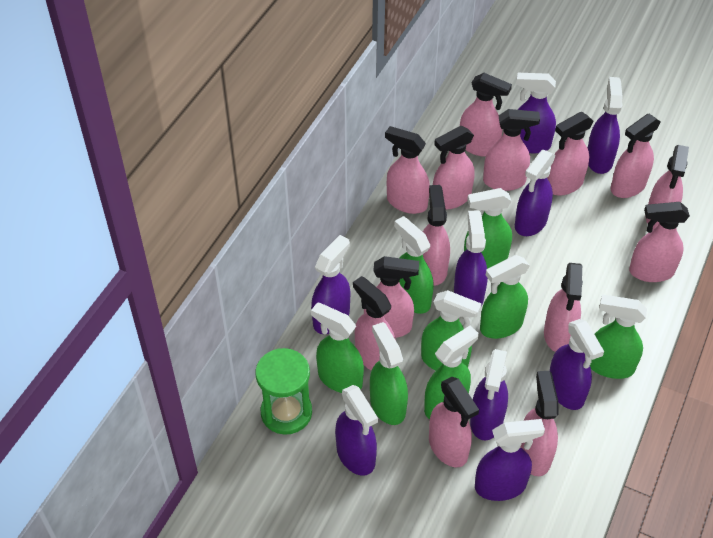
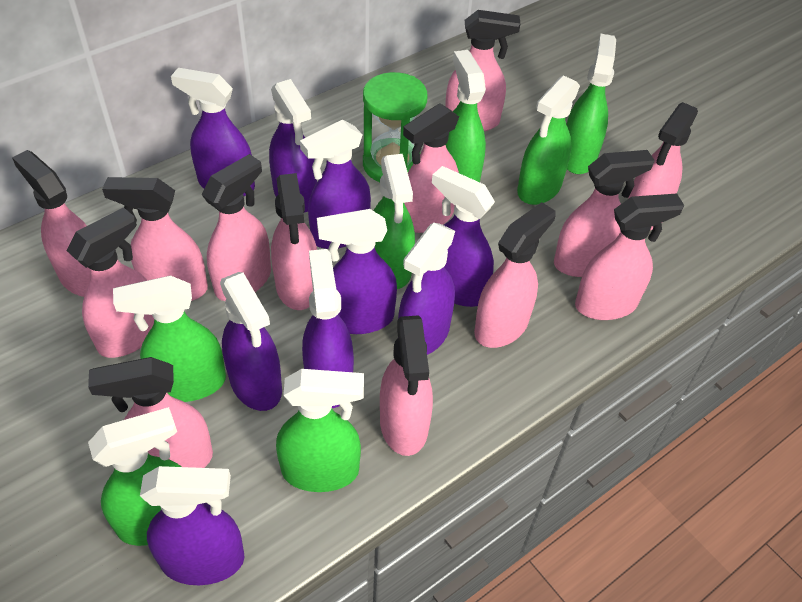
green spray bottle: [311,302,364,393] [370,322,408,425] [394,216,434,314] [421,290,481,370] [424,326,478,419] [464,188,512,269] [480,255,530,339] [590,295,647,379] = 8 -> [88,407,182,546] [113,276,226,402] [276,369,364,492] [374,154,415,289] [446,50,486,182] [517,75,580,205] [566,34,616,174] = 7
pink spray bottle: [353,276,396,370] [364,256,419,338] [385,126,430,214] [423,185,450,286] [429,377,479,467] [433,126,475,209] [460,73,512,157] [483,109,540,191] [521,371,559,476] [544,263,583,352] [547,112,593,196] [611,114,660,198] [629,202,690,282] [646,145,689,230] = 14 -> [12,150,91,297] [67,207,154,358] [88,357,213,468] [102,177,208,301] [202,154,271,301] [271,173,317,310] [380,315,433,456] [403,104,459,233] [445,10,521,131] [474,202,556,348] [554,150,655,277] [575,194,684,320] [628,102,698,230] = 13

